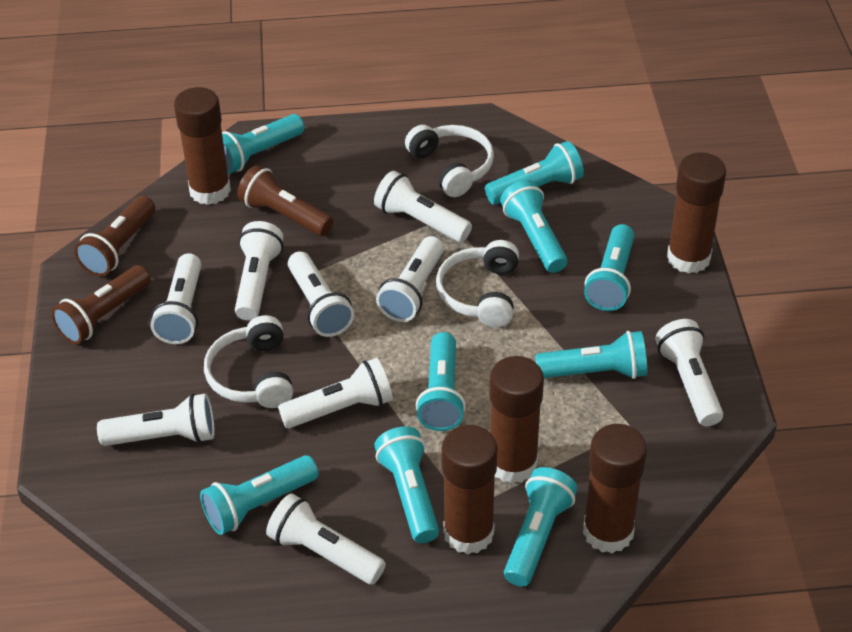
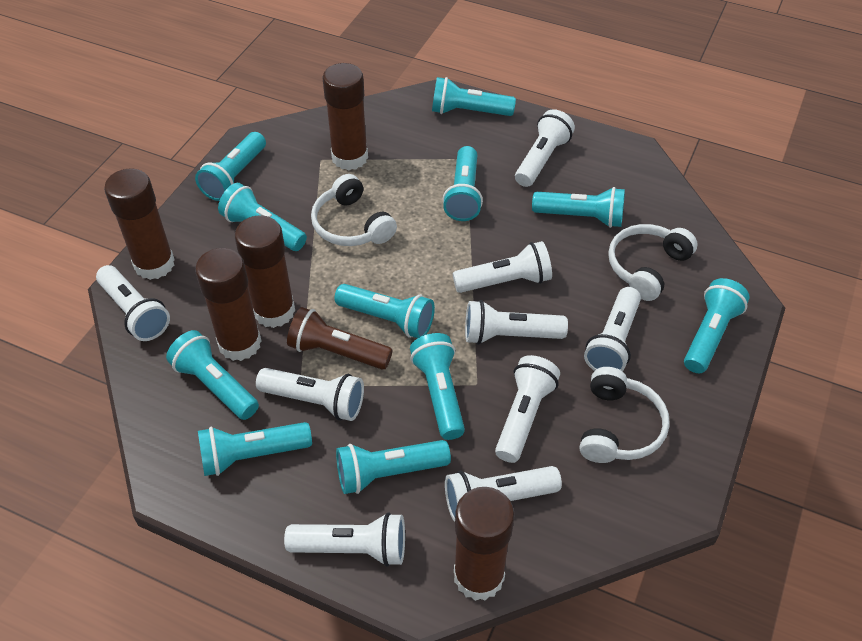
brown flashlight: [51,265,151,344] [74,196,155,276] [237,165,333,236] = 3 -> [287,307,392,370] = 1
turquoise flashlight: [200,455,319,535] [222,114,304,174] [374,427,439,543] [416,332,466,431] [485,141,584,205] [500,180,567,273] [504,467,578,587] [535,331,647,379] [584,224,635,311] = 9 -> [166,330,259,420] [195,132,266,201] [198,422,312,476] [218,183,307,251] [334,284,435,338] [336,440,451,494] [410,333,465,440] [432,77,516,116] [443,146,483,221] [532,187,625,228] [684,278,750,373] = 11

